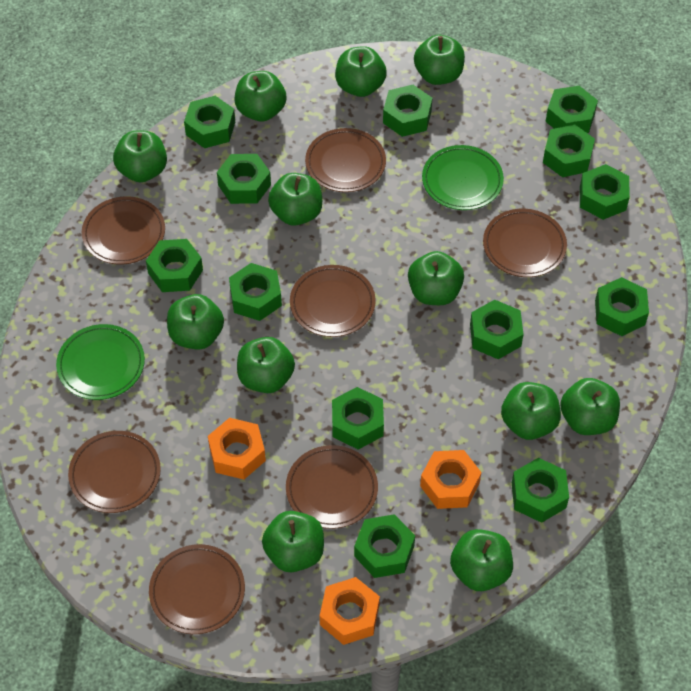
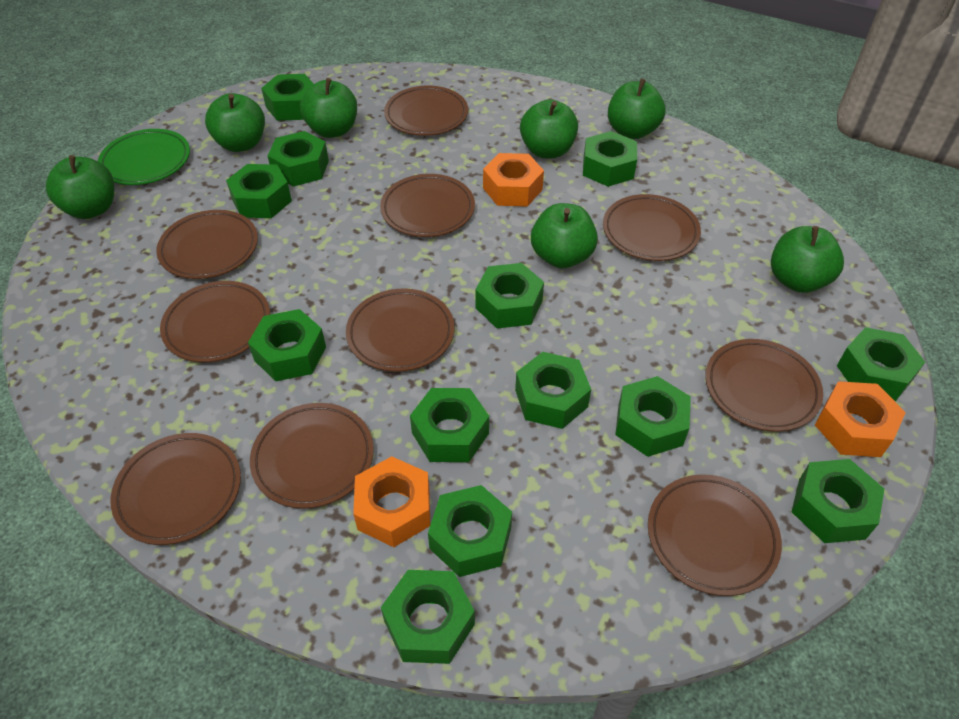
brown plate: [68,431,161,513] [82,196,165,265] [149,544,245,634] [286,445,378,529] [290,265,376,337] [305,128,386,192] [483,209,567,277] = 7 -> [110,433,241,545] [156,210,258,279] [160,281,270,362] [250,403,374,509] [346,288,454,372] [380,174,475,237] [384,86,468,136] [603,194,701,261] [648,474,782,596] [705,339,823,432] = 10
green apple: [113,131,167,182] [167,294,224,350] [234,71,286,122] [237,337,295,393] [262,511,324,572] [268,173,322,226] [335,46,387,97] [408,251,464,305] [414,35,465,85] [450,529,513,591] [501,382,561,440] [560,378,620,435] = 12 -> [46,155,114,219] [205,93,265,152] [300,78,357,138] [520,99,578,158] [531,203,598,268] [608,79,665,139] [771,226,844,293] = 7
green plate: [56,324,145,400] [422,145,504,210] = 2 -> [98,129,190,185] = 1

